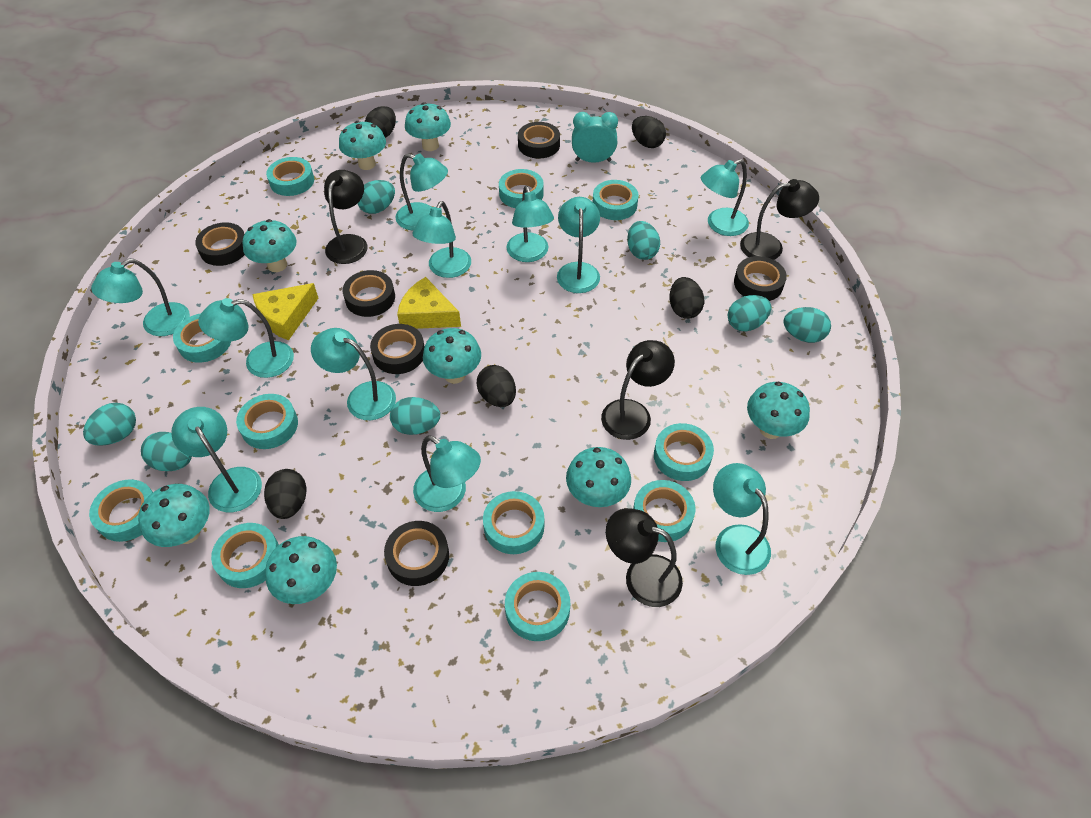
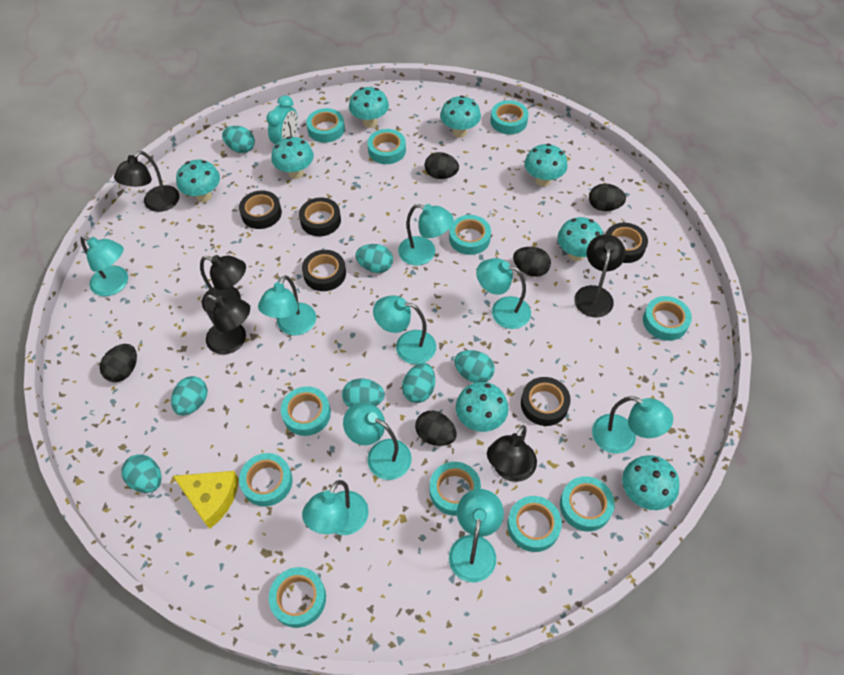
black lamp: [324,170,368,264] [601,340,675,440] [606,508,683,607] [740,179,819,260] = 4 -> [114,151,180,212] [200,255,246,316] [204,295,250,355] [487,425,537,482] [574,234,626,318] = 5
black tape: [195,222,245,266] [343,270,395,317] [370,324,425,374] [384,521,449,586] [518,122,560,159] [734,256,787,301] = 6 -> [239,190,282,229] [299,197,341,236] [302,250,346,291] [521,377,571,426] [606,223,648,263] = 5
turquoise lamp: [91,259,190,336] [171,407,262,512] [198,298,294,378] [311,328,396,420] [396,153,448,230] [412,201,471,278] [413,435,481,512] [506,186,554,262] [557,197,600,293] [701,159,749,236] [713,463,771,575] = 11 -> [80,236,128,296] [258,275,316,335] [302,480,369,535] [343,402,412,480] [373,295,436,364] [398,204,454,265] [449,489,504,582] [476,258,531,329] [592,396,673,454] = 9
yellow cheese: [252,283,318,340] [397,277,461,329] = 2 -> [173,471,239,529] = 1

